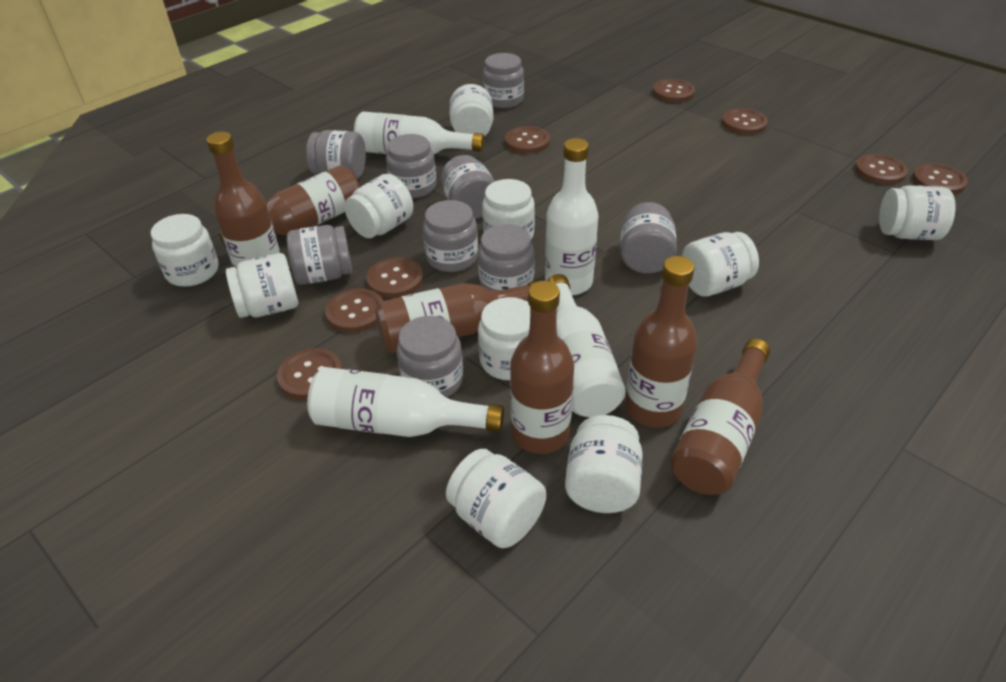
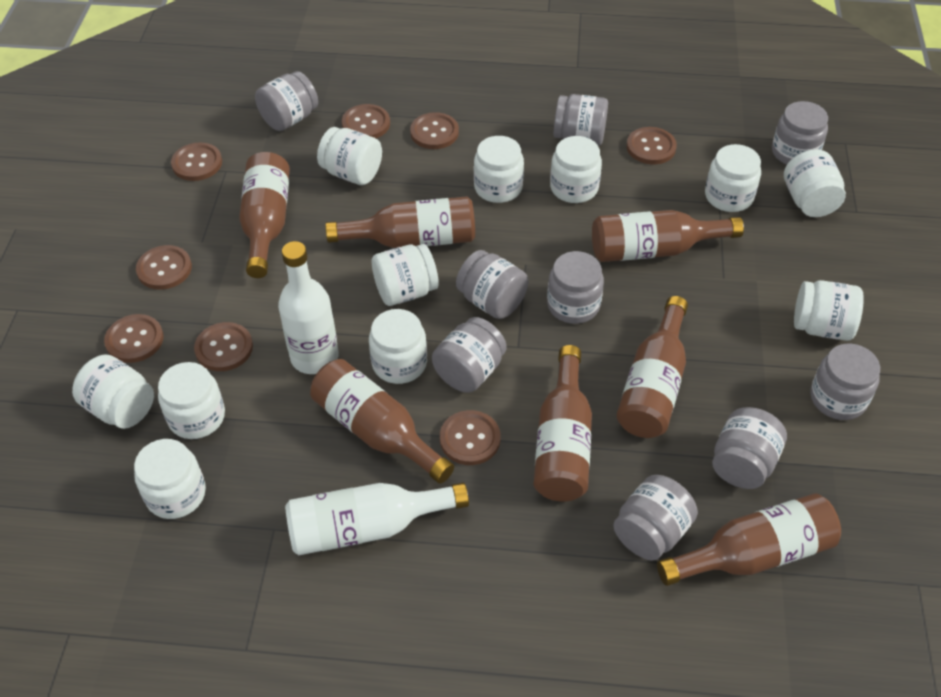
brown bottle: [207,131,280,268] [219,165,360,248] [375,280,539,354] [510,281,574,454] [625,256,697,428] [670,339,770,495] = 6 -> [239,152,290,278] [310,359,454,484] [325,196,475,248] [533,345,592,502] [592,210,744,262] [617,296,688,438] [657,493,841,586] = 7
white bottle: [307,367,504,437] [354,111,485,154] [545,138,599,295] [547,274,626,417] = 4 -> [278,241,339,374] [285,483,469,555] = 2
white jar: [151,214,219,287] [226,253,298,318] [344,174,413,238] [446,449,546,548] [449,84,493,137] [478,297,530,380] [482,179,535,239] [565,415,643,513] [682,232,759,297] [879,185,955,240] = 10 -> [72,355,154,429] [134,439,206,519] [158,362,225,439] [317,127,382,185] [369,309,427,384] [372,244,439,306] [474,136,524,203] [550,136,602,203] [705,144,761,212] [784,149,846,217] [794,280,864,341] = 11

